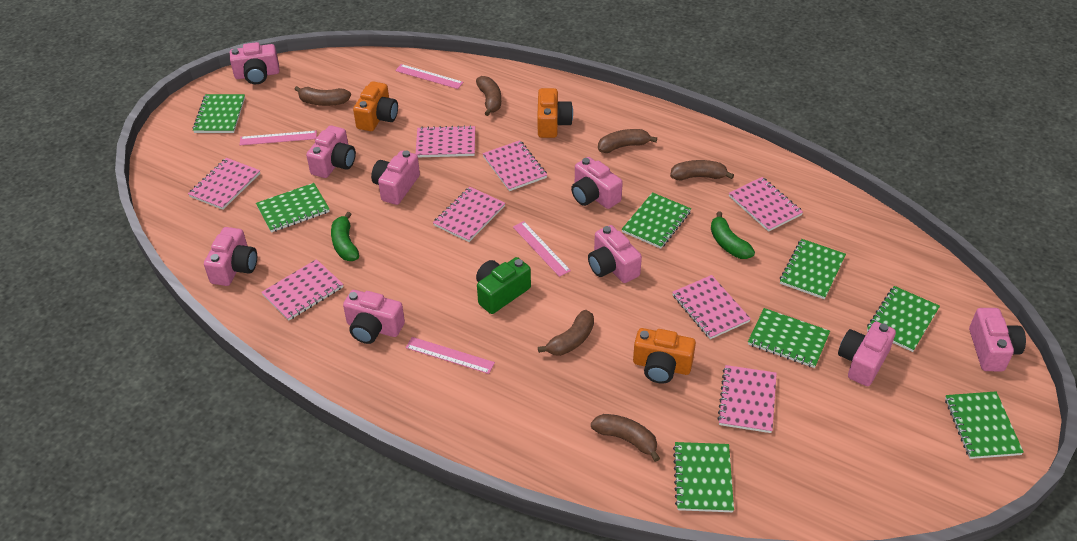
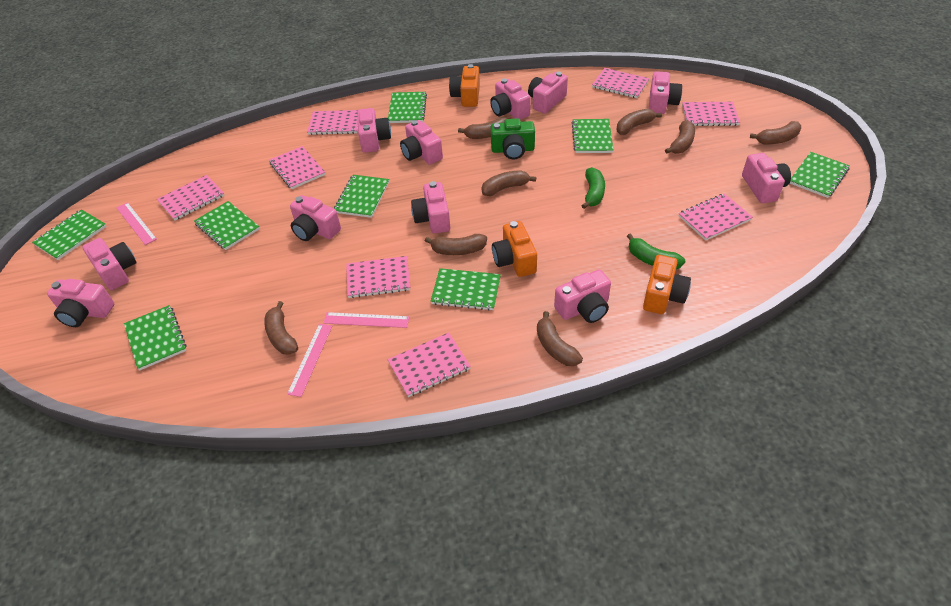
brown banana: [294,86,351,106] [476,76,501,116] [538,310,594,356] [591,414,660,462] [598,129,657,153] [670,160,734,180] = 6 -> [264,301,298,355] [425,234,487,255] [458,117,508,139] [481,170,536,196] [537,311,583,366] [617,108,662,135] [665,120,695,154] [750,121,801,145] = 8
pink camera: [204,227,257,286] [230,42,280,84] [306,125,356,178] [343,290,405,344] [371,151,420,205] [571,157,623,209] [588,225,642,283] [838,322,896,386] [969,308,1026,371] = 9 -> [47,279,114,327] [82,238,137,290] [290,195,341,241] [357,108,391,153] [400,120,443,165] [411,181,450,234] [490,78,531,120] [528,72,568,113] [554,270,611,323] [649,71,682,114] [742,153,791,203] = 11
pink ruler: [240,131,317,145] [395,64,463,89] [406,337,495,374] [513,221,571,277] = 4 -> [116,202,157,245] [287,324,332,397] [324,312,409,328] = 3

